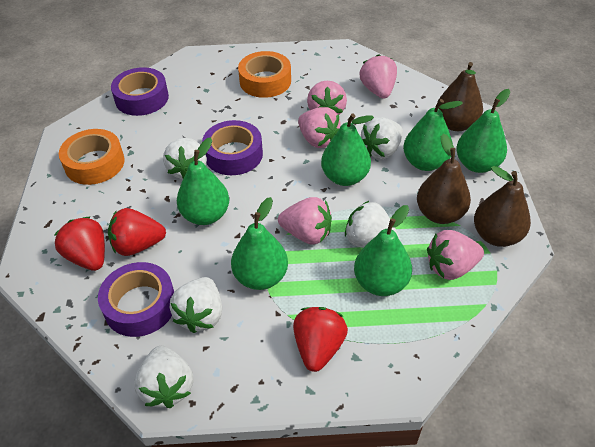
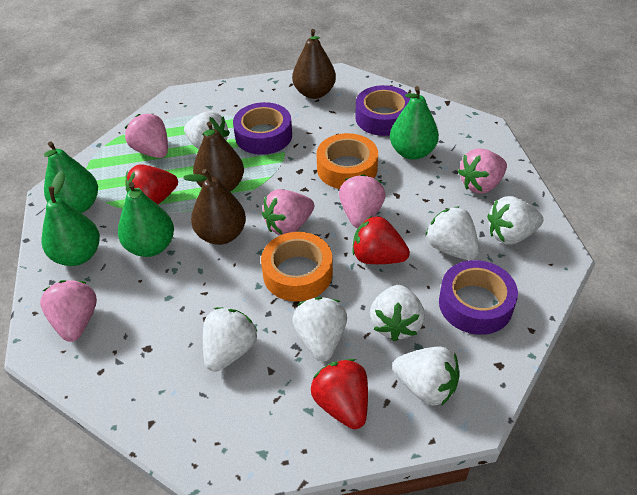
green pear: [177,137,229,225] [231,197,288,290] [321,114,374,186] [354,205,412,296] [403,99,463,171] [456,89,510,173] = 6 -> [41,171,100,266] [44,142,98,213] [118,182,174,257] [390,86,439,160] = 4
white strawberry: [134,346,193,408] [163,138,207,179] [170,277,222,333] [345,201,400,248] [361,117,403,159] = 5 -> [184,111,230,149] [203,307,258,372] [292,297,347,362] [370,285,425,341] [392,346,460,406] [425,206,479,260] [487,196,543,244] = 7

